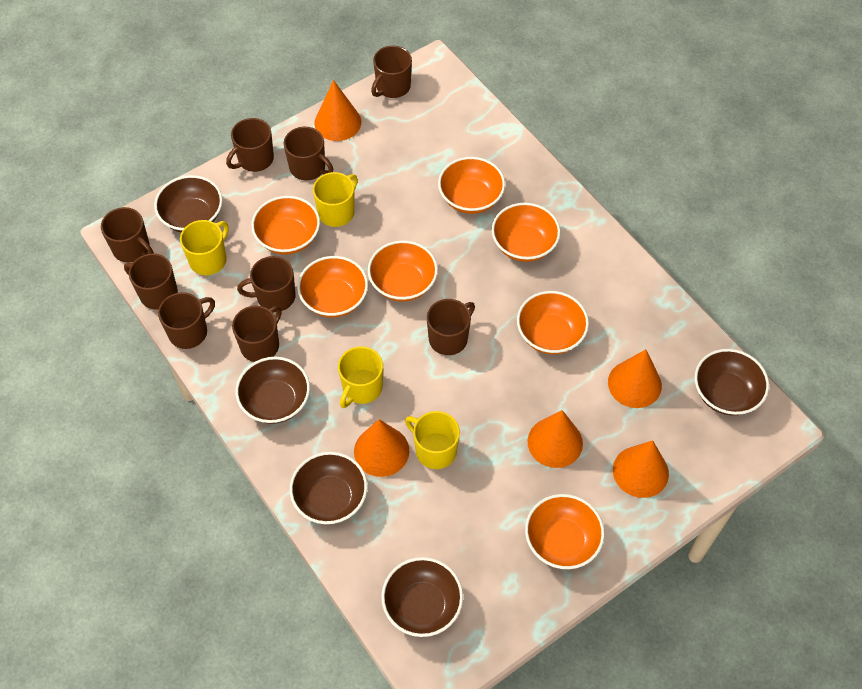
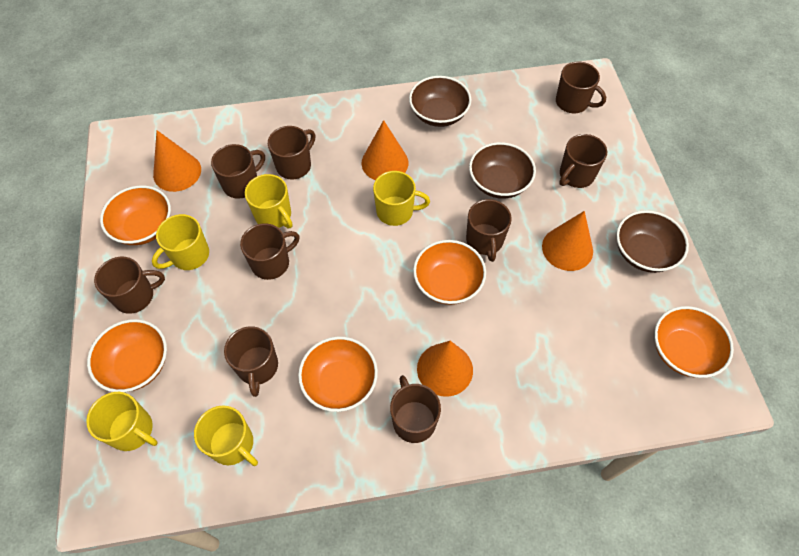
brown bowl: [154,175,223,232] [235,357,310,424] [290,452,368,524] [381,557,463,637] [695,349,769,415] = 5 -> [409,76,471,127] [469,142,536,199] [616,210,689,273] = 3
orange bowl: [251,196,320,254] [297,256,368,317] [368,240,438,301] [438,157,505,214] [492,203,560,262] [517,291,589,354] [525,494,605,569] = 7 -> [87,319,167,392] [100,185,171,245] [298,336,378,412] [413,240,486,305] [654,306,734,378] = 5
orange cone: [314,80,362,141] [354,419,409,477] [528,410,583,468] [608,349,662,408] [613,440,669,498] = 5 -> [153,130,201,192] [361,120,408,180] [417,341,473,397] [542,211,593,271] = 4
yellow mug: [180,220,229,275] [313,172,358,227] [338,346,383,408] [405,411,460,469] = 4 -> [86,392,158,451] [152,214,209,270] [194,405,258,466] [245,174,292,228] [373,171,430,226] = 5

